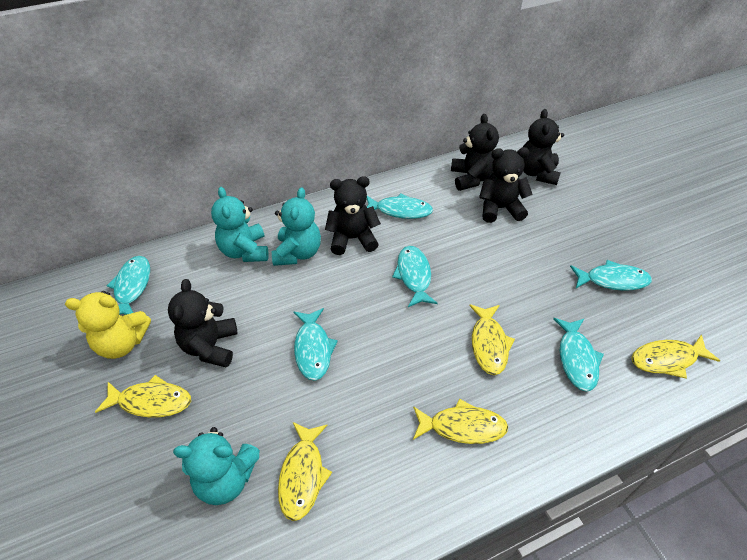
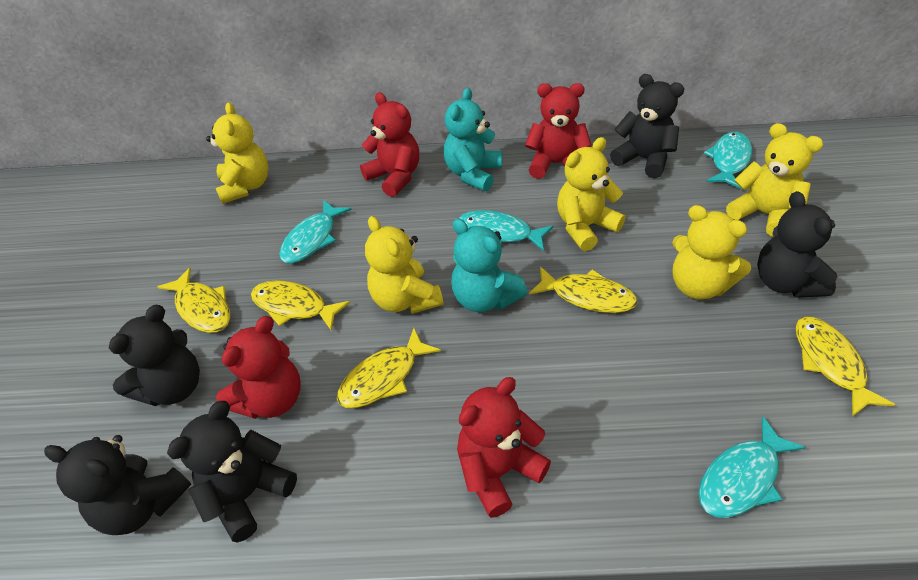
red teddy bear: none = 0 -> [216,316,301,419] [360,92,419,197] [457,377,551,518] [525,83,592,179] = 4
turquoise fish: [107,256,150,315] [293,308,338,381] [367,193,433,219] [392,246,438,307] [553,318,604,392] [570,260,652,291] = 6 -> [279,200,352,263] [458,210,553,251] [698,416,805,518] [704,132,752,189] = 4
turquoise teddy bear: [173,427,260,505] [211,187,268,262] [272,187,321,266] = 3 -> [444,88,502,191] [451,219,528,312] = 2
yellow teddy bear: [65,291,151,359] = 1 -> [206,102,269,204] [365,216,443,314] [557,137,625,251] [672,205,751,299] [726,123,823,237] = 5

